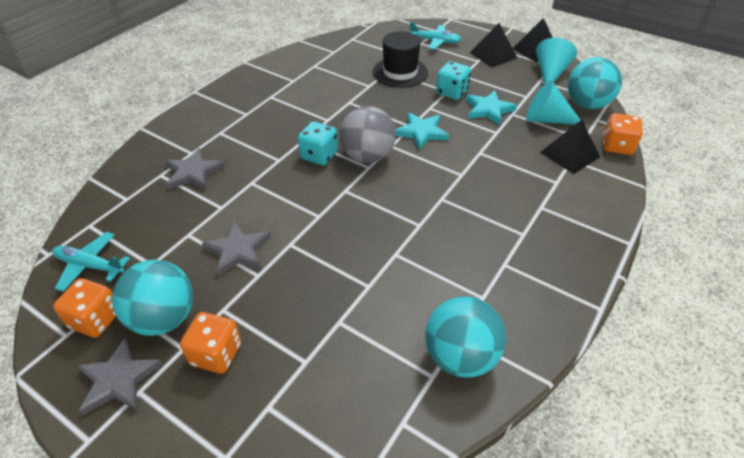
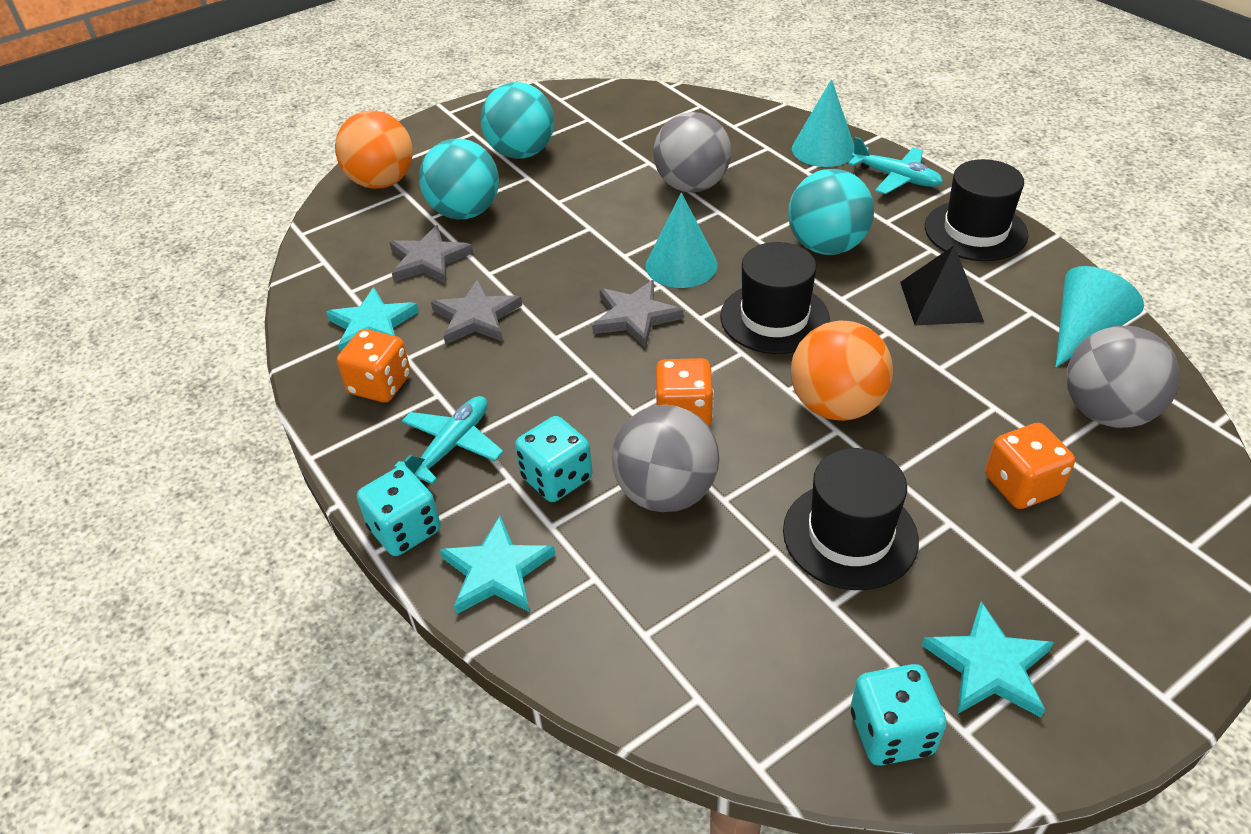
black hat: [373,31,428,88] = 1 -> [720,242,830,354] [783,448,919,590] [925,159,1029,261] = 3
black pyramid: [470,23,517,67] [513,18,553,63] [540,120,600,174] = 3 -> [900,245,984,325] = 1
grey ball: [340,106,396,163] = 1 -> [612,405,719,512] [653,112,731,193] [1066,326,1180,428] = 3
orange ball: none = 0 -> [335,110,413,189] [791,321,893,421] = 2
turquoise cone: [526,80,580,124] [536,38,577,84] = 2 -> [646,192,717,288] [792,79,854,167] [1055,266,1144,367] = 3
turquoise dice: [298,121,338,165] [436,61,471,100] = 2 -> [357,466,441,556] [515,416,592,502] [851,664,947,766] = 3
turquoise star: [395,112,449,150] [465,91,517,125] = 2 -> [326,287,419,352] [440,516,555,614] [922,601,1054,717] = 3

